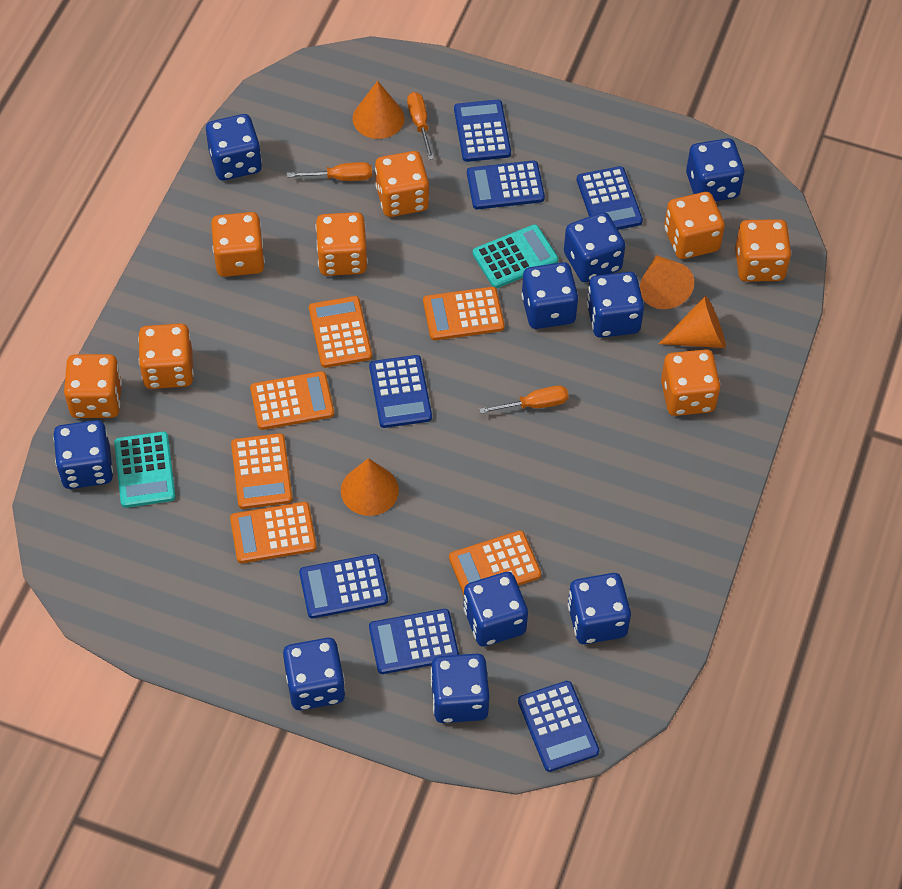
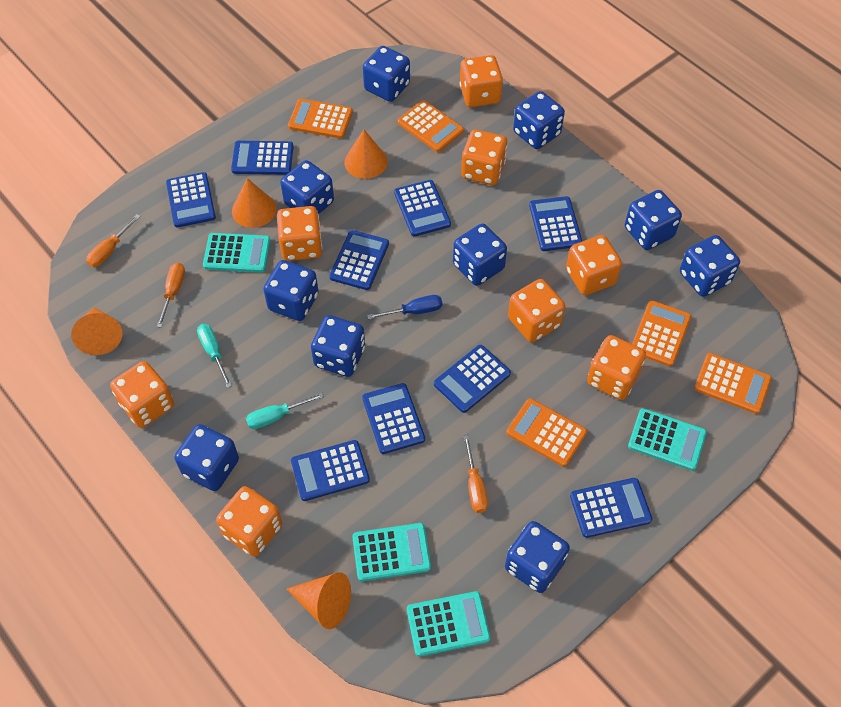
blue calculator: [299,554,388,618] [369,355,432,428] [369,609,459,674] [454,100,511,162] [467,160,545,209] [518,681,600,772] [577,166,643,230] = 7 -> [166,172,216,227] [231,141,294,175] [291,440,370,501] [329,230,389,290] [362,383,425,454] [394,180,451,237] [434,345,511,413] [529,196,582,251] [570,478,652,538] = 9
blue screwdriver: none = 0 -> [367,295,442,319] = 1
orange calculator: [230,502,317,563] [231,433,293,509] [250,371,334,430] [309,296,372,368] [423,287,505,340] [449,531,541,595] = 6 -> [288,99,353,138] [398,100,464,152] [506,398,587,467] [632,300,691,367] [694,353,772,414] = 5
turquoise calculator: [114,432,176,508] [473,224,559,288] = 2 -> [203,233,271,273] [352,523,431,581] [407,591,490,657] [628,408,707,471] = 4
turquoise screwdriver: none = 0 -> [197,324,232,388] [246,393,324,429] = 2

